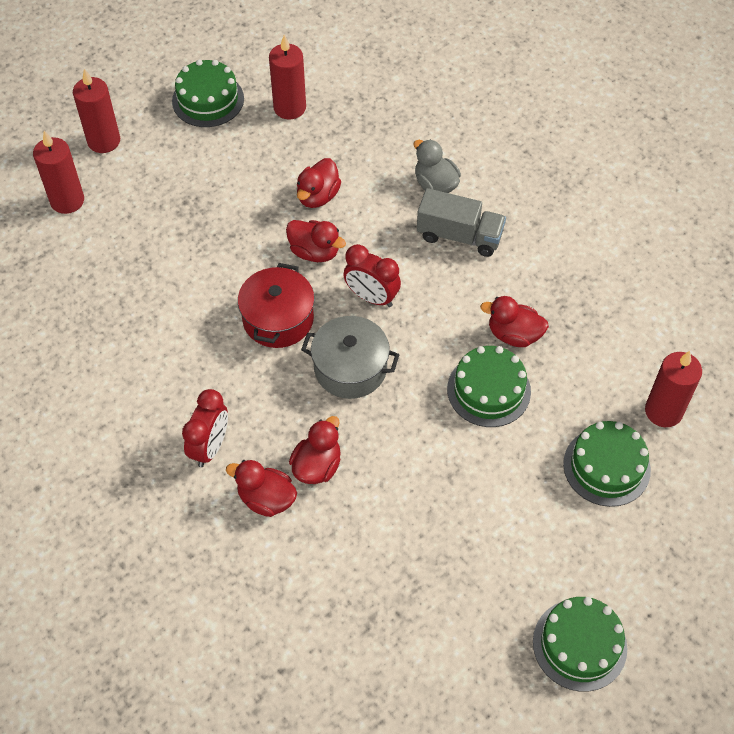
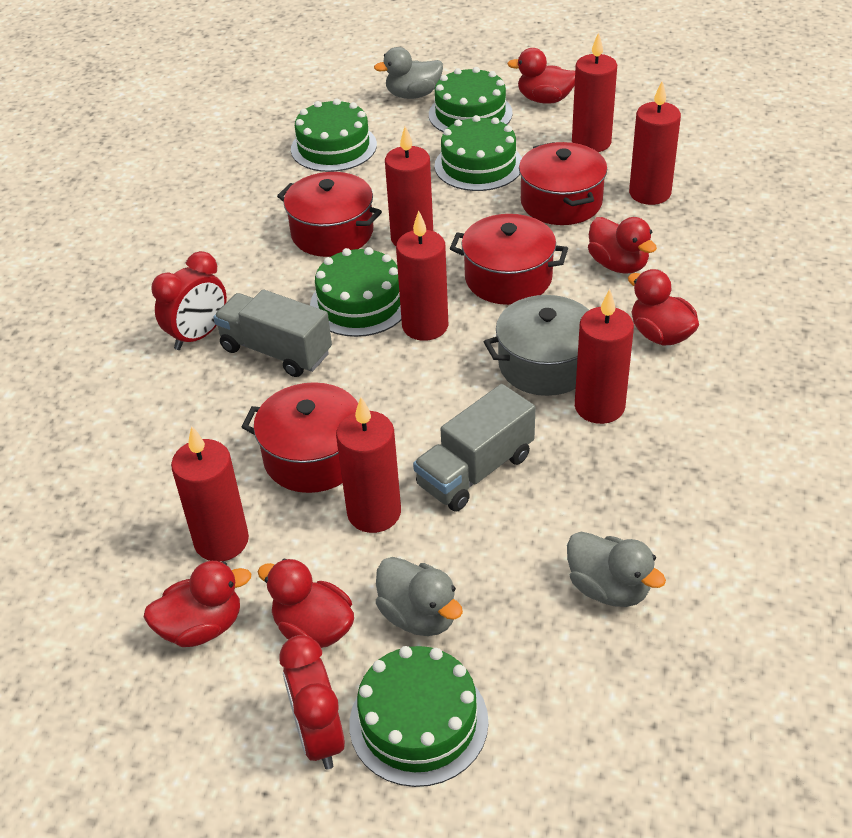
green cake: [172,59,244,127] [447,346,531,427] [533,597,627,692] [563,421,651,507] = 4 -> [291,99,377,172] [310,247,401,337] [349,646,489,787] [429,67,513,132] [435,115,522,191] = 5
grey duck: [414,139,461,193] = 1 -> [374,47,443,99] [376,557,463,636] [567,532,666,607] = 3
grey truck: [417,188,506,257] = 1 -> [213,289,332,377] [413,384,535,512] = 2
red candle: [33,131,84,214] [73,69,120,153] [269,35,306,119] [645,351,702,427] = 4 -> [171,426,249,562] [336,397,401,533] [385,126,433,246] [396,210,448,341] [572,32,617,152] [575,289,634,424] [629,81,681,205] = 7
red pot: [238,263,315,348] = 1 -> [242,382,358,493] [277,172,382,257] [450,214,568,305] [519,142,607,225] = 4

